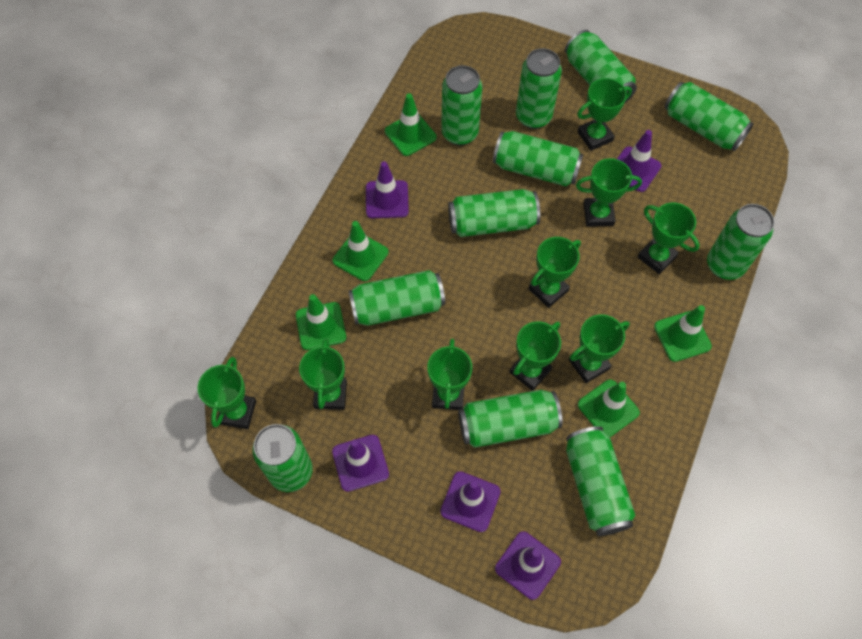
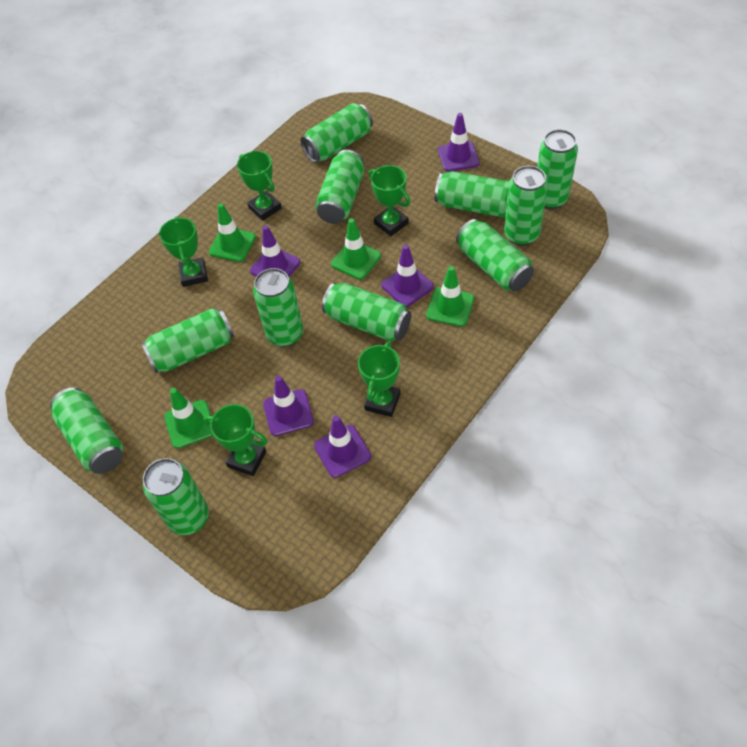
green traffic cone: [296,294,346,350] [333,221,388,281] [385,93,437,156] [578,379,640,438] [654,305,712,362] = 5 -> [164,388,213,449] [209,203,256,262] [331,218,381,280] [426,266,474,327] = 4
green trophy: [198,357,256,429] [299,338,347,410] [427,338,472,410] [510,321,561,391] [529,237,581,308] [569,314,630,383] [576,158,642,227] [577,78,632,151] [637,203,700,274] = 9 -> [159,216,208,287] [204,404,268,476] [237,151,282,221] [358,342,401,417] [369,165,410,236] = 5

